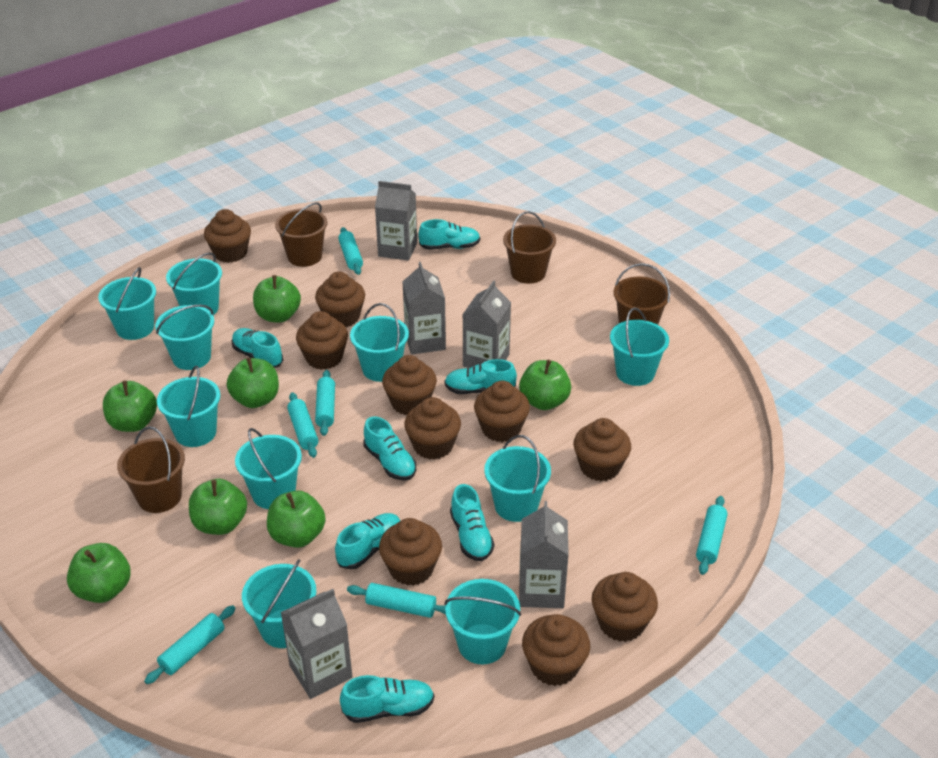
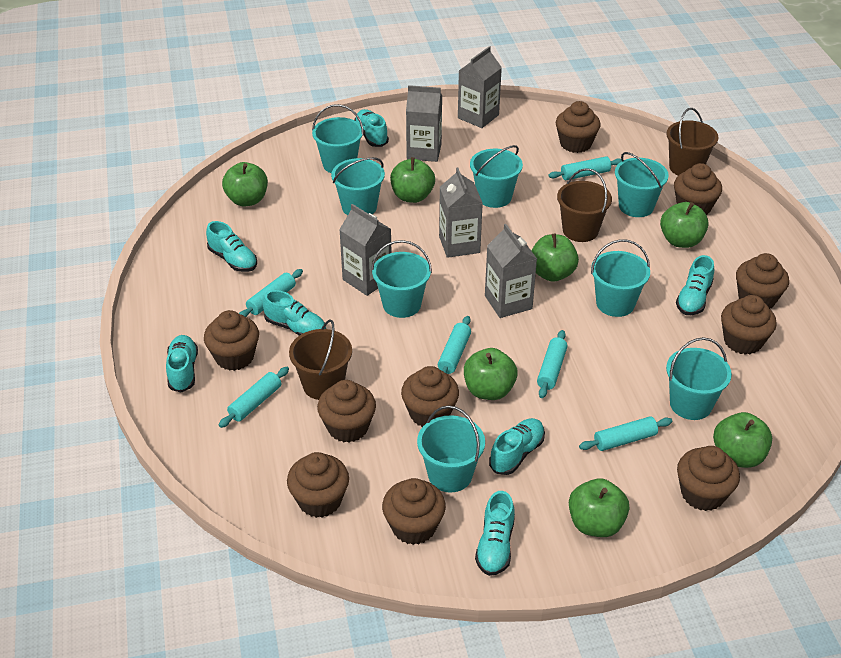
brown bucket: [117,426,185,513] [275,202,328,267] [503,211,556,284] [613,263,670,325] = 4 -> [289,320,352,400] [557,168,612,242] [666,108,719,175] = 3
turquoise bucket: [98,267,156,340] [155,305,214,370] [157,366,220,447] [166,253,222,314] [235,428,302,509] [242,559,316,648] [350,303,409,382] [445,579,521,664] [484,435,551,522] [610,307,669,386] = 10 -> [312,104,364,173] [331,157,385,215] [371,240,432,318] [417,405,485,493] [470,145,523,208] [591,239,650,317] [615,152,669,217] [666,337,732,420] = 8

